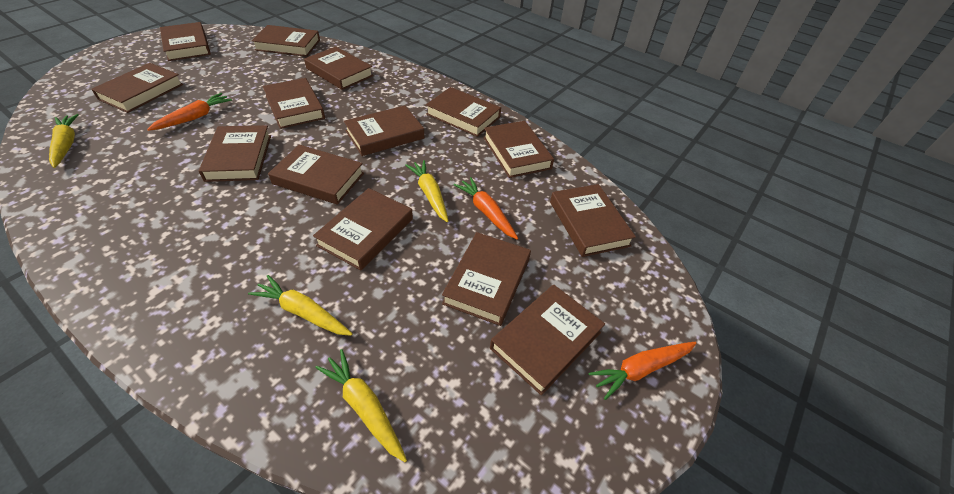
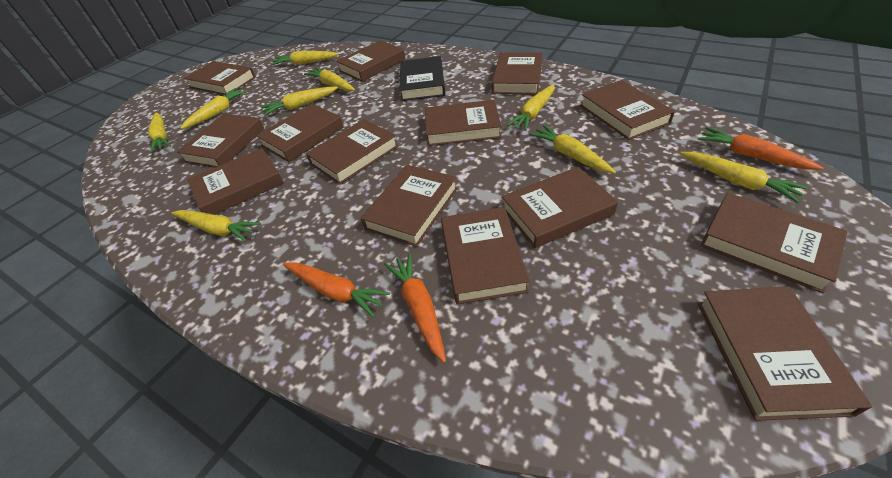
black book: none = 0 -> [400,56,445,101] = 1
yellow carrot: [49,114,79,168] [248,275,352,336] [315,349,407,462] [405,160,449,222] = 4 -> [148,113,171,153] [171,210,261,242] [180,88,247,129] [261,87,338,116] [272,51,339,65] [304,67,355,91] [507,84,554,131] [529,125,616,174] [680,152,807,203] = 9

